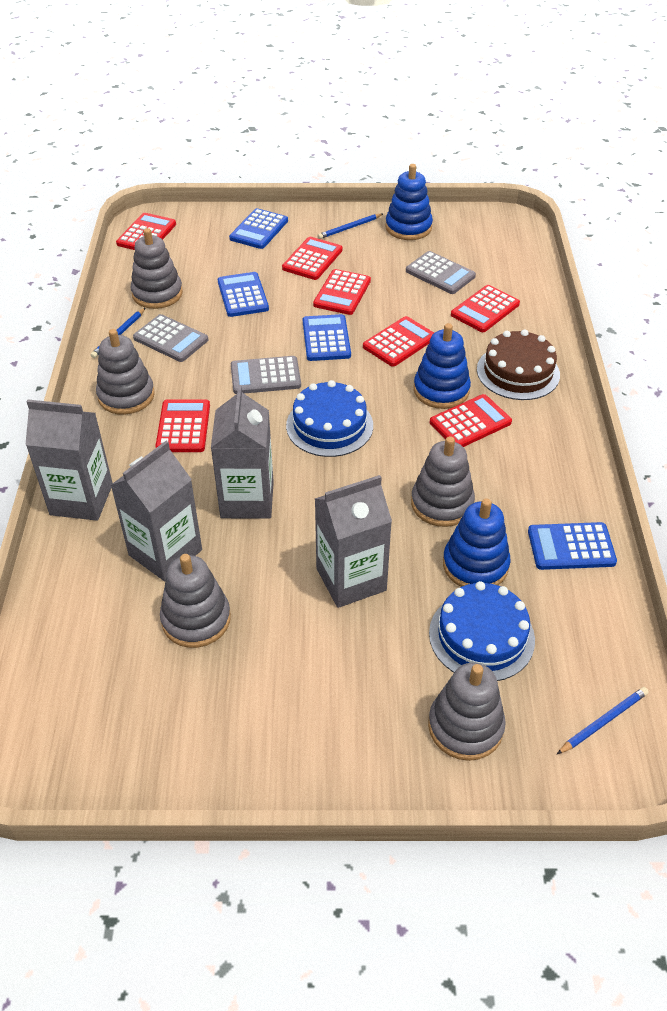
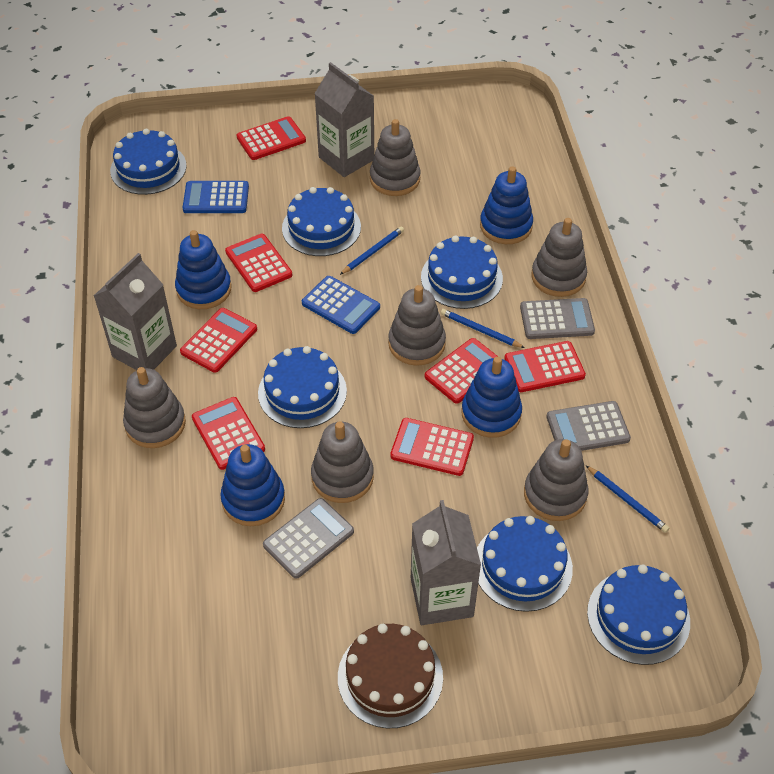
blue cake: [286,380,373,457] [429,581,535,681] = 2 -> [110,129,187,195] [258,346,347,428] [282,187,361,256] [421,235,503,309] [477,516,573,612] [587,564,690,665] = 6
blue calculator: [218,272,269,317] [229,208,288,249] [303,314,351,361] [528,522,617,570] = 4 -> [182,181,249,213] [302,276,380,334] = 2
blue stacking toy: [385,164,433,240] [414,323,471,409] [443,498,511,587] = 3 -> [175,230,231,309] [220,444,285,526] [461,357,522,438] [480,166,533,244] = 4
grey carton: [25,400,113,521] [111,441,202,581] [211,385,274,519] [315,475,392,608] = 4 -> [94,253,177,370] [314,62,374,177] [411,500,481,625] = 3
grey stacking toy: [96,329,155,415] [131,228,183,309] [160,554,231,648] [411,436,475,527] [428,663,506,761] = 5 -> [123,367,186,448] [311,421,374,503] [370,119,421,196] [388,285,446,366] [524,439,589,521] [531,218,587,297] = 6

